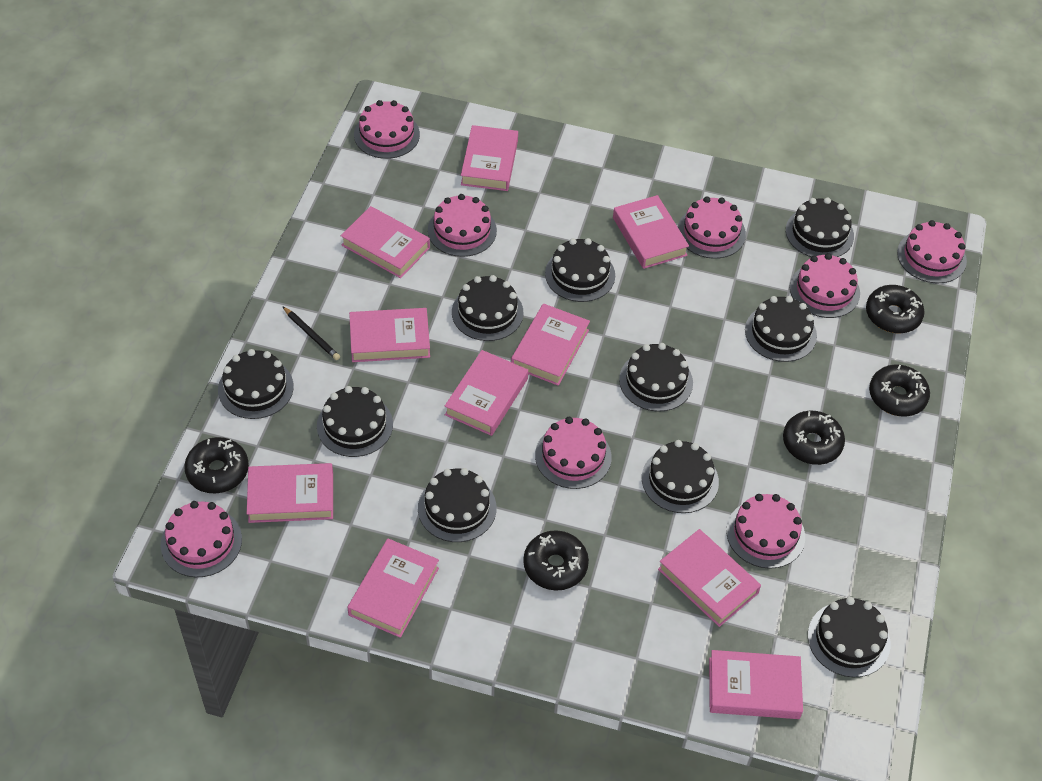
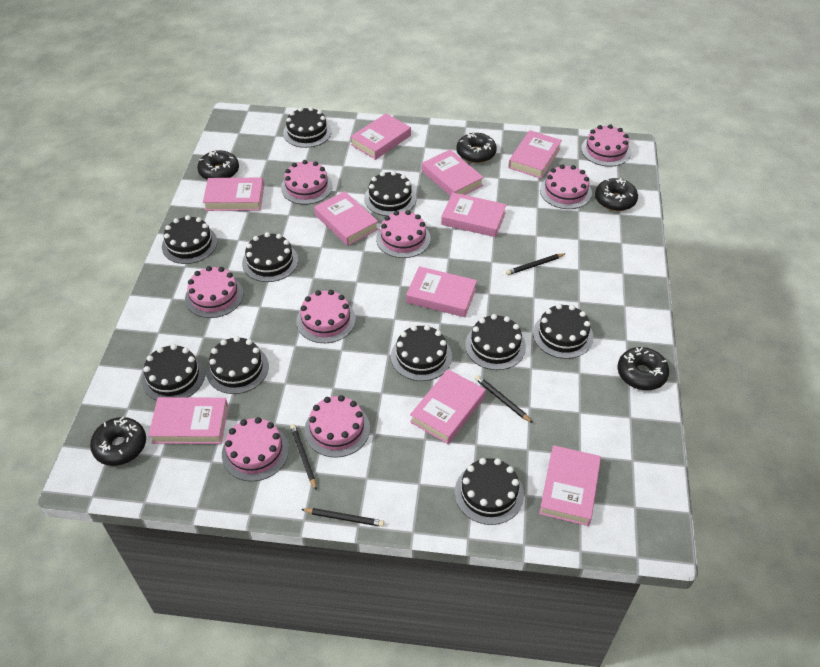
black pencil: [282,306,340,360] = 1 -> [290,424,317,490] [301,508,384,527] [475,375,533,423] [506,253,566,275] = 4

